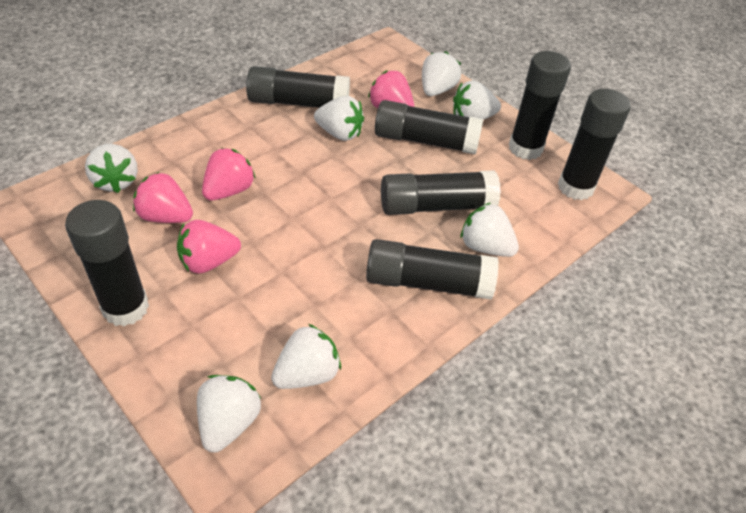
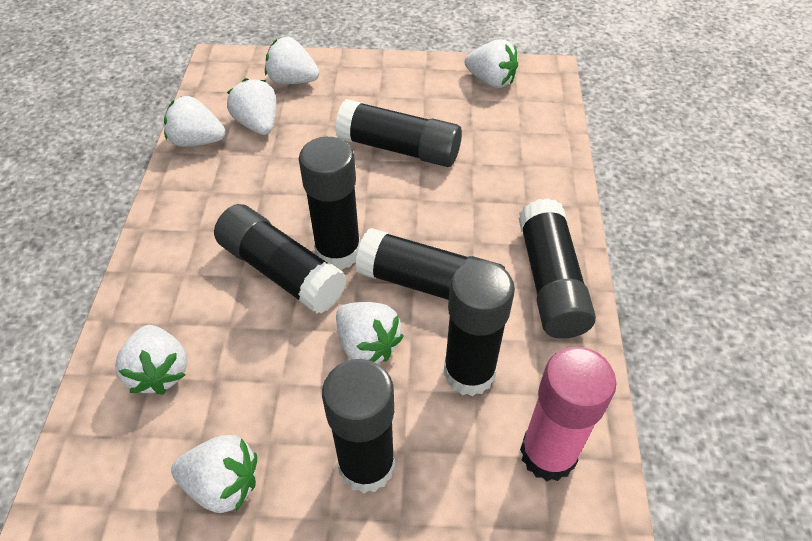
pink glue stick: none = 0 -> [520,347,617,481] = 1
pink strawberry: [133,172,193,223] [177,220,241,274] [202,148,256,201] [368,70,414,108] = 4 -> none = 0

